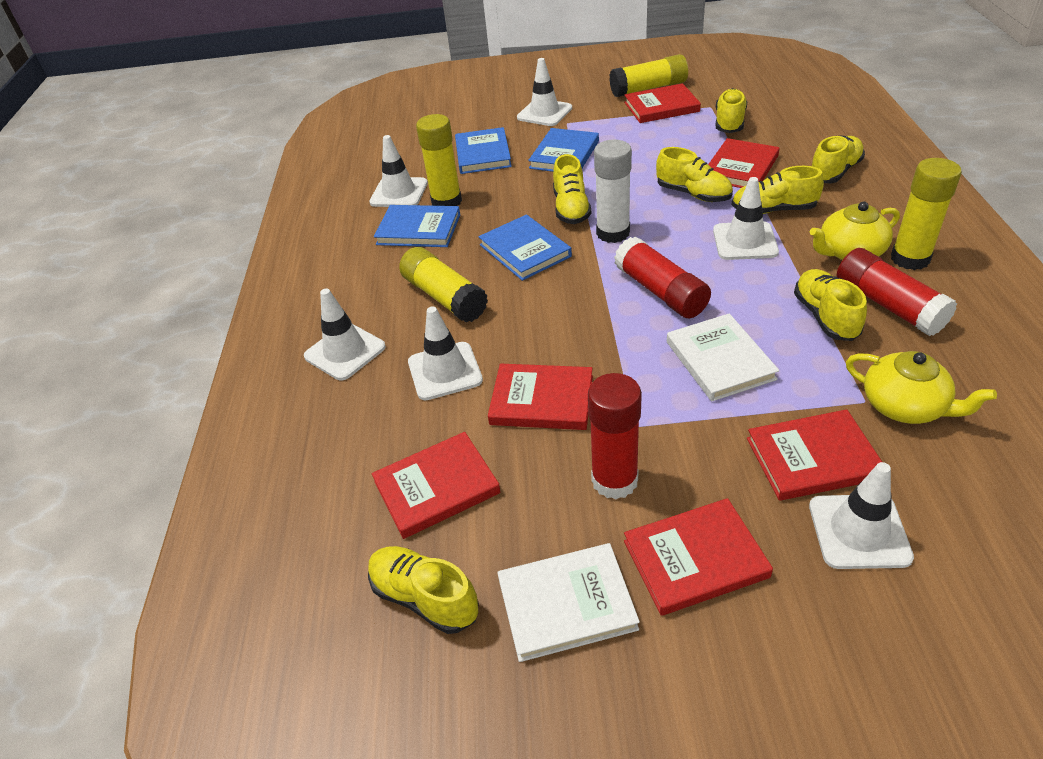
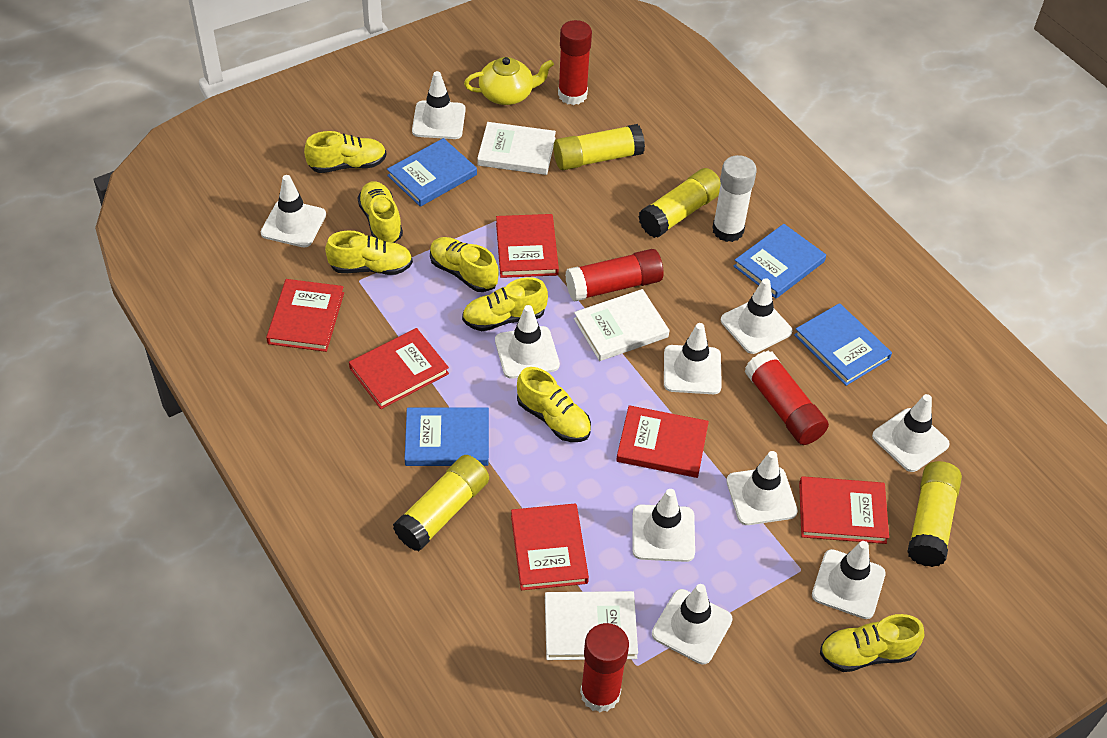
red glue stick: [588,373,642,499] [614,236,711,318] [837,248,957,336] = 3 -> [558,20,592,105] [565,249,663,301] [580,623,629,712] [744,350,829,445] = 4
white book: [497,543,640,662] [667,313,779,401] = 2 -> [477,122,556,175] [545,591,638,660] [574,289,670,361] = 3
white traffic cone: [304,289,386,380] [369,135,428,207] [408,306,483,400] [517,58,572,126] [713,177,779,260] [809,462,914,569] = 6 -> [261,175,326,247] [412,71,466,139] [495,305,560,379] [632,489,695,562] [652,584,733,664] [664,323,722,394] [721,278,792,354] [726,451,798,525] [812,541,886,619] [872,394,950,472] = 10
yellow teapot: [810,202,900,260] [846,351,997,424] = 2 -> [464,57,554,105] = 1

